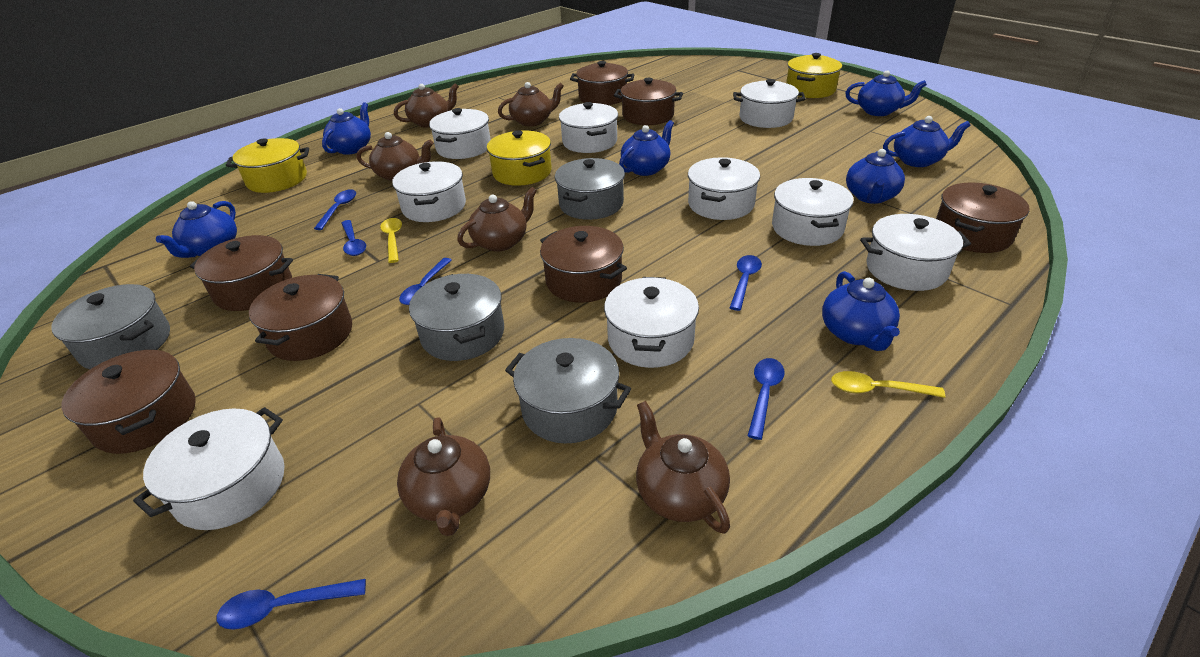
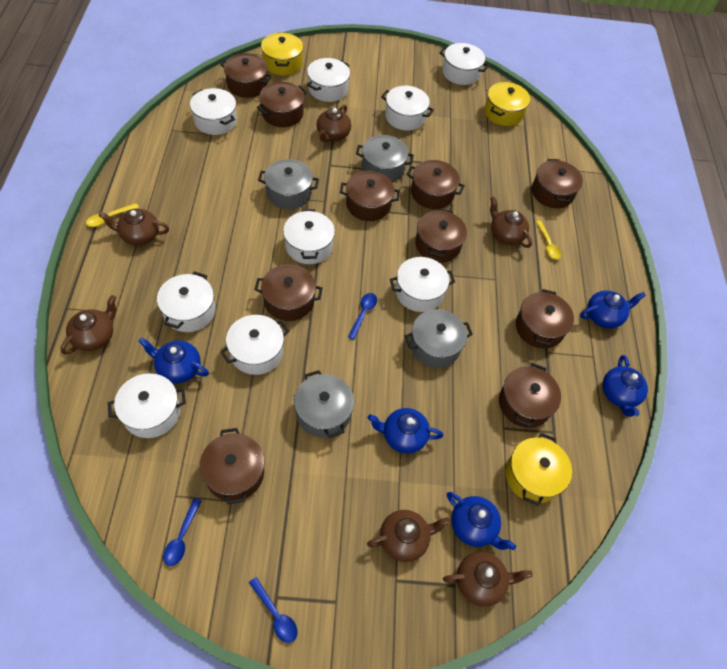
blue spoon: [217,579,366,630] [314,189,356,230] [342,220,366,256] [399,258,452,305] [730,255,762,311] [748,358,784,440] = 6 -> [163,498,202,566] [249,577,297,643] [348,293,377,340] = 3
blue teapot: [156,201,237,258] [322,102,371,155] [619,120,674,176] [822,271,900,351] [845,70,927,116] [846,149,905,204] [883,116,971,167] = 7 -> [138,338,209,384] [368,408,443,454] [447,492,516,550] [580,290,646,328] [602,355,648,417] = 5
brown pot: [62,350,196,454] [190,235,293,311] [249,274,352,361] [540,226,627,303] [570,61,634,105] [614,78,683,125] [936,183,1030,253] = 7 -> [199,428,264,504] [220,53,272,98] [254,264,323,321] [257,82,307,127] [340,171,400,221] [406,160,465,209] [415,209,467,263] [499,363,561,428] [516,289,574,348] [532,159,583,209] = 10

